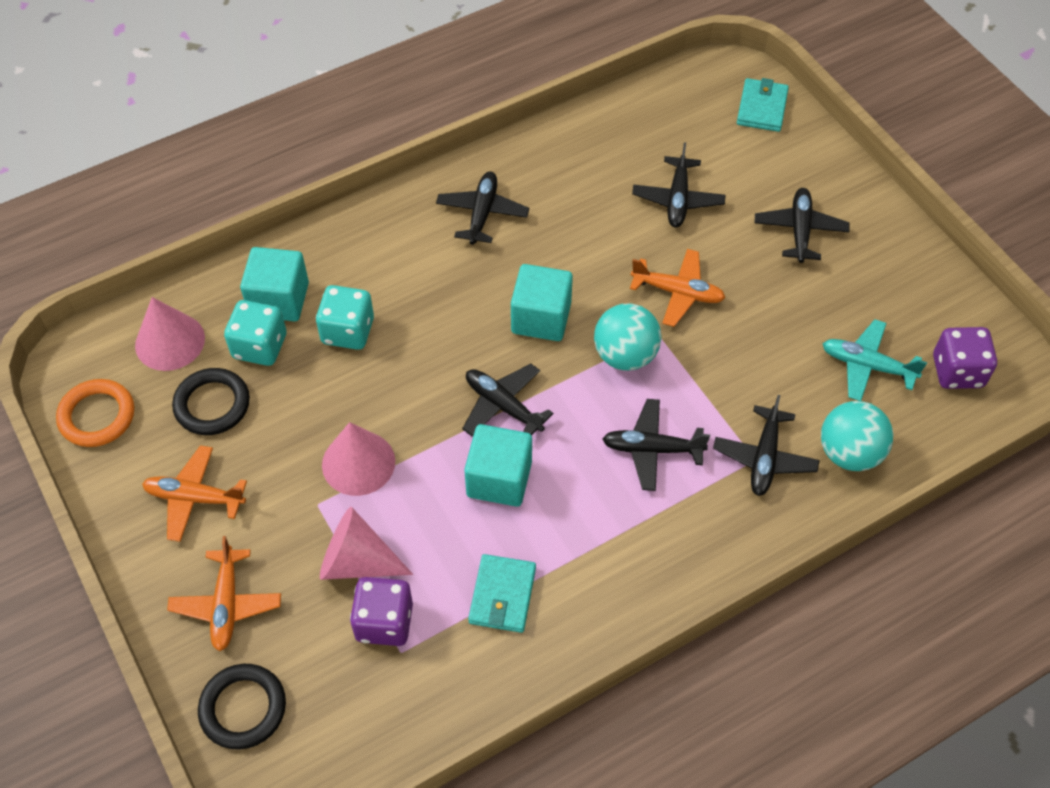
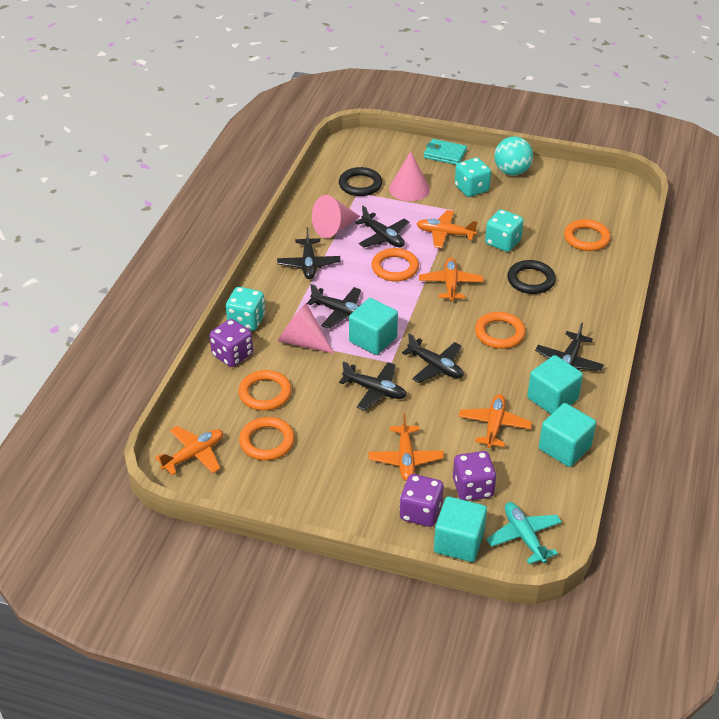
orange plane: [142,446,247,542] [167,536,281,651] [630,249,725,327] = 3 -> [155,426,223,475] [369,413,444,481] [416,210,478,248] [419,257,484,302] [458,394,532,448] = 5
orange ring: [56,379,134,447] = 1 -> [238,370,292,411] [239,417,295,460] [372,248,419,281] [475,312,525,349] [564,219,611,251] = 5
purple dice: [350,577,413,646] [933,327,997,389] = 2 -> [209,319,253,367] [399,474,444,527] [453,451,497,501] = 3
turquoise ball: [594,303,661,371] [821,401,893,471] = 2 -> [494,136,533,175] = 1
turquoise cube: [240,247,309,321] [464,424,532,507] [511,264,573,341] = 3 -> [349,298,398,355] [434,496,487,562] [527,355,583,414] [539,403,596,467] = 4
turquoise dice: [224,300,287,366] [316,285,374,350] = 2 -> [226,287,265,331] [455,157,491,197] [485,209,524,252] = 3
turquoise wallet: [468,554,536,633] [737,78,789,132] = 2 -> [424,139,467,165] = 1

